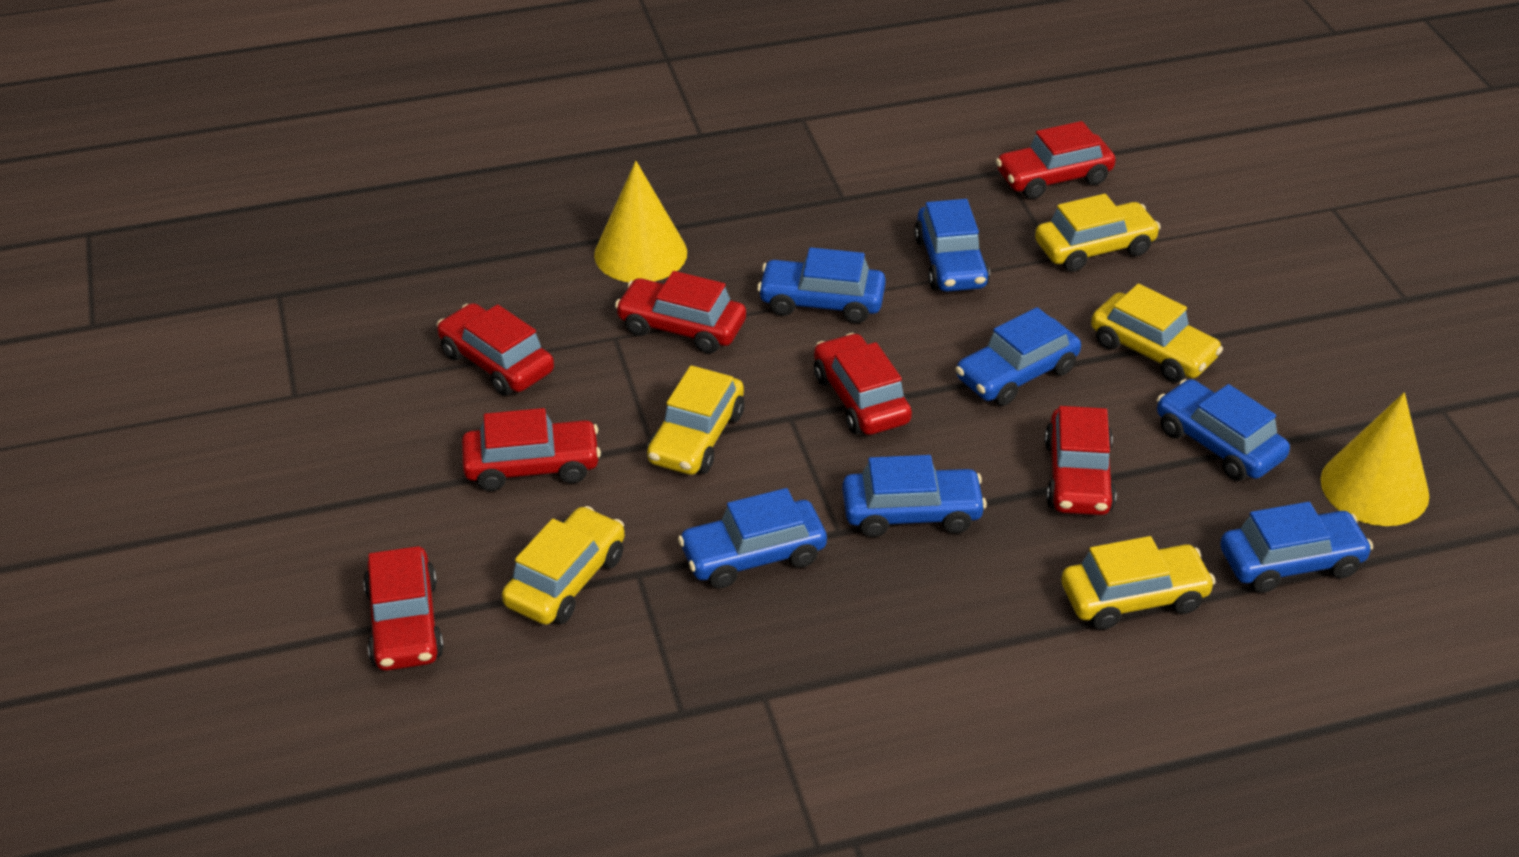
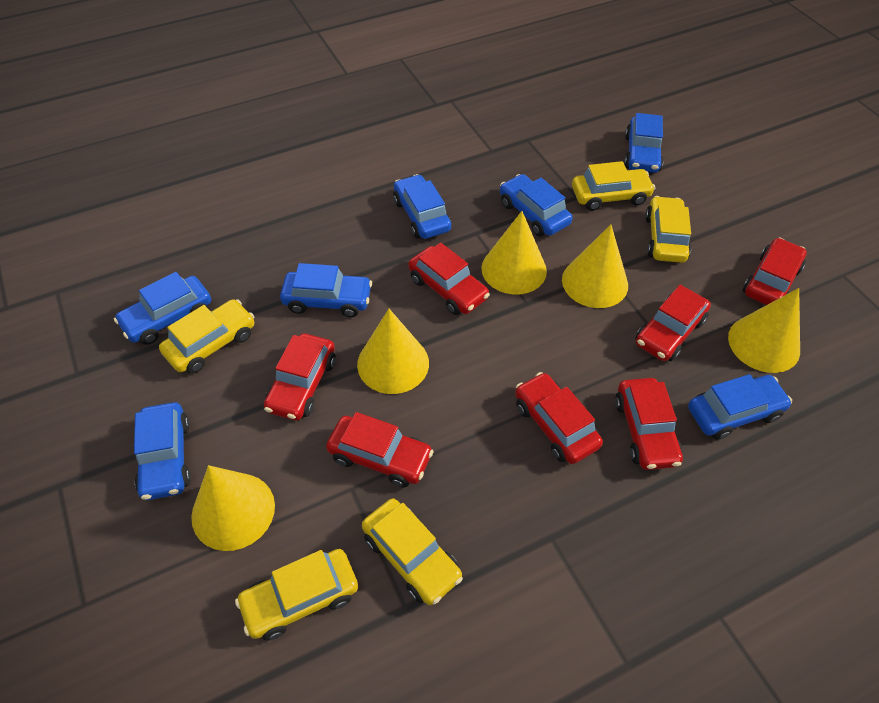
yellow cone: [594,161,687,282] [1320,392,1429,526] = 2 -> [191,465,275,551] [357,309,429,394] [481,211,547,295] [562,224,628,308] [728,288,800,373] = 5

